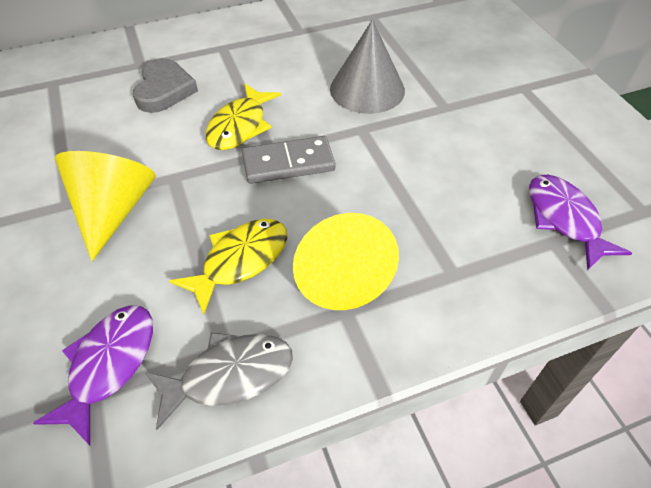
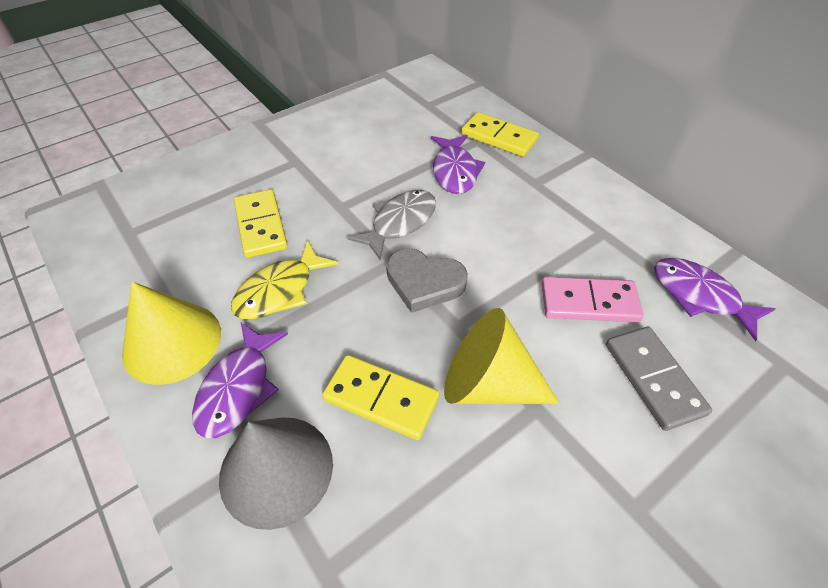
pink domino: none = 0 -> [542,277,644,322] = 1
purple fish: [33,306,153,445] [529,175,632,271] = 2 -> [192,323,288,438] [431,135,485,194] [654,258,775,341] = 3
yellow domino: none = 0 -> [234,189,288,258] [322,355,440,440] [461,112,539,157] = 3
yellow fish: [169,219,287,315] [206,83,281,150] = 2 -> [231,241,338,319] = 1

